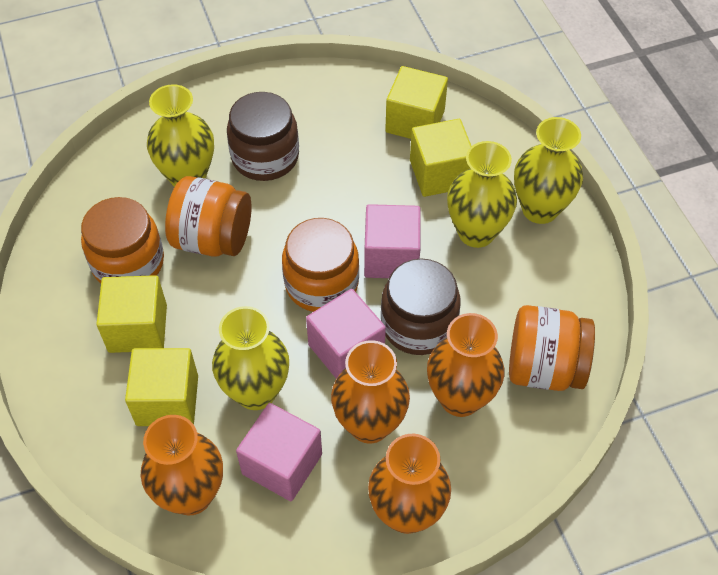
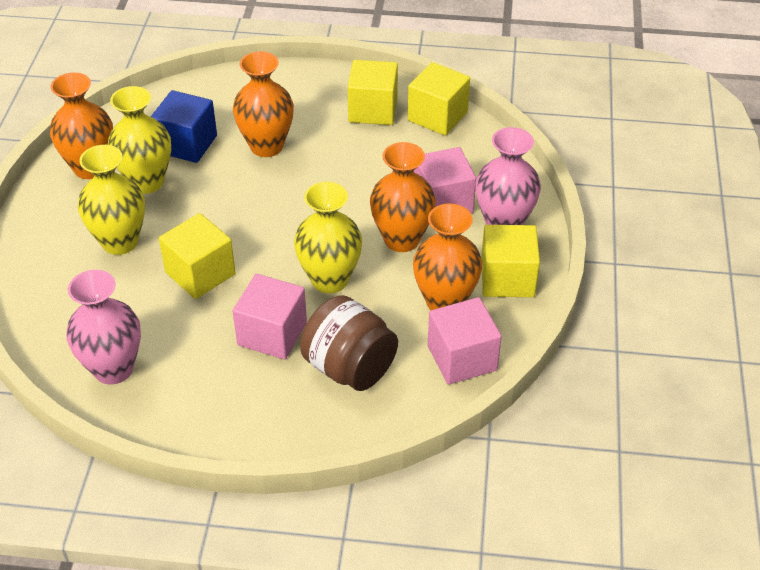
blue cube: none = 0 -> [151,90,217,163] = 1
brown jar: [227,92,299,181] [381,258,461,355] = 2 -> [300,295,398,391] = 1
orange jar: [81,197,164,283] [165,176,251,257] [282,218,359,312] [509,305,595,391] = 4 -> none = 0
pink vase: none = 0 -> [66,270,141,384] [475,127,541,225] = 2
yellow vase: [147,84,214,187] [212,306,289,410] [447,141,517,248] [514,117,583,224] = 4 -> [78,145,145,255] [108,86,171,194] [294,182,362,293] = 3

